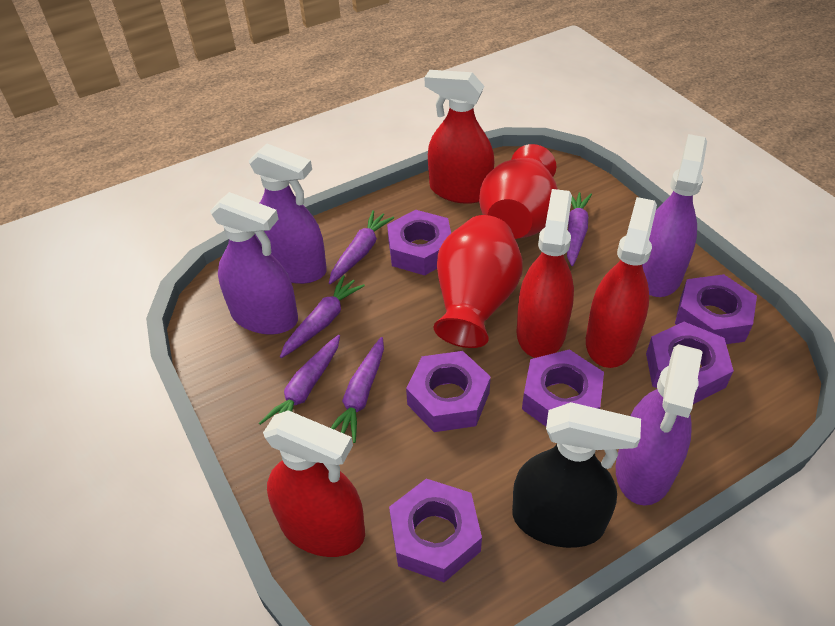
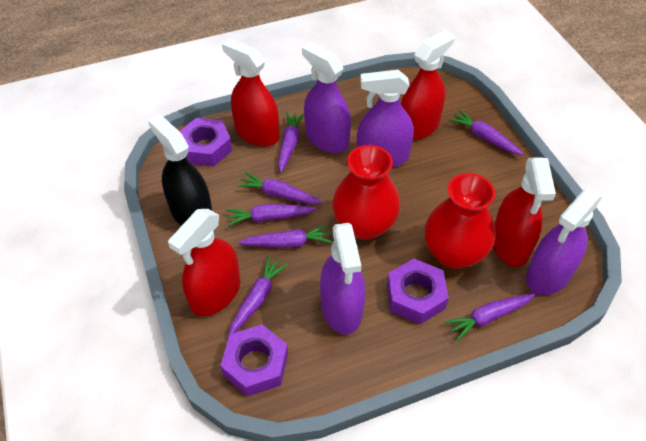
purple carrot: [259,335,340,425] [280,275,365,358] [329,210,394,284] [331,337,384,443] [567,192,592,266] = 5 -> [225,204,316,226] [228,256,288,337] [237,172,323,204] [238,225,332,248] [278,112,304,173] [444,293,536,341] [449,110,523,155] = 7
purple nut: [387,210,451,275] [389,479,482,582] [406,351,491,432] [522,349,604,426] [646,322,734,404] [675,274,757,344] = 6 -> [180,118,232,167] [220,324,288,396] [387,259,449,324] = 3

